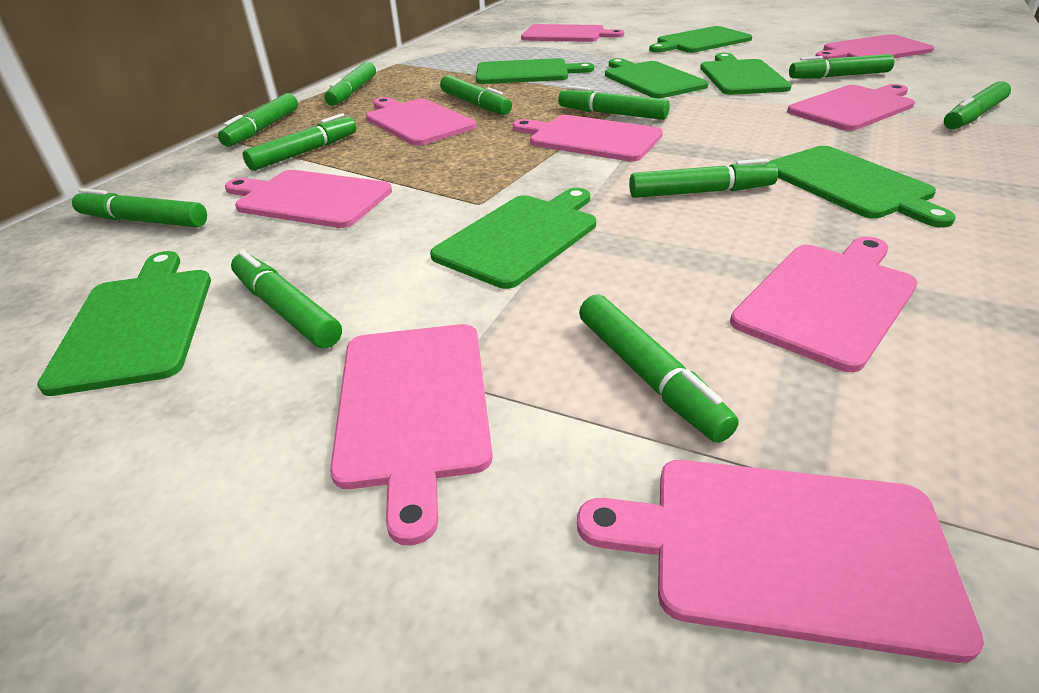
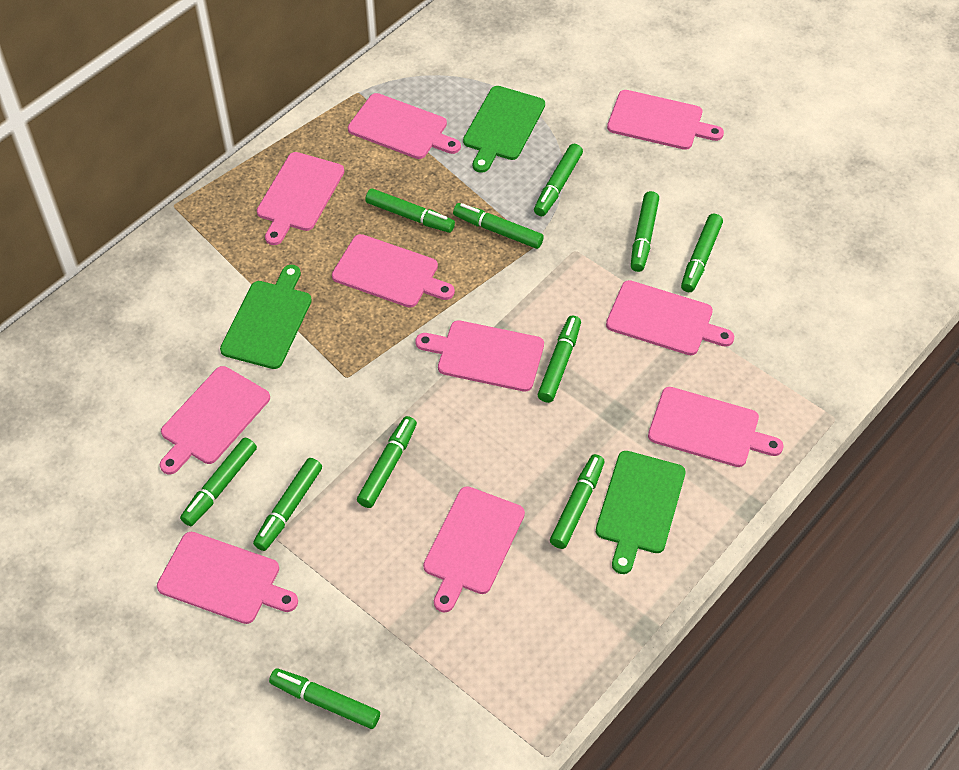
green cutting board: [37,251,211,396] [430,188,596,289] [476,58,594,84] [605,58,709,98] [649,26,752,53] [700,53,792,95] [766,146,956,228] = 7 -> [220,265,312,369] [463,86,545,173] [596,451,686,574] = 3
pink cutting board: [225,170,392,228] [330,324,493,545] [366,97,476,146] [513,115,663,162] [521,24,624,42] [577,460,984,663] [730,236,917,372] [787,84,915,131] [815,34,934,60] = 9 -> [157,532,298,624] [160,366,270,474] [257,152,344,245] [332,234,455,308] [348,93,461,159] [415,320,544,392] [423,486,525,613] [606,280,734,355] [607,90,724,150] [648,387,783,467] = 10

